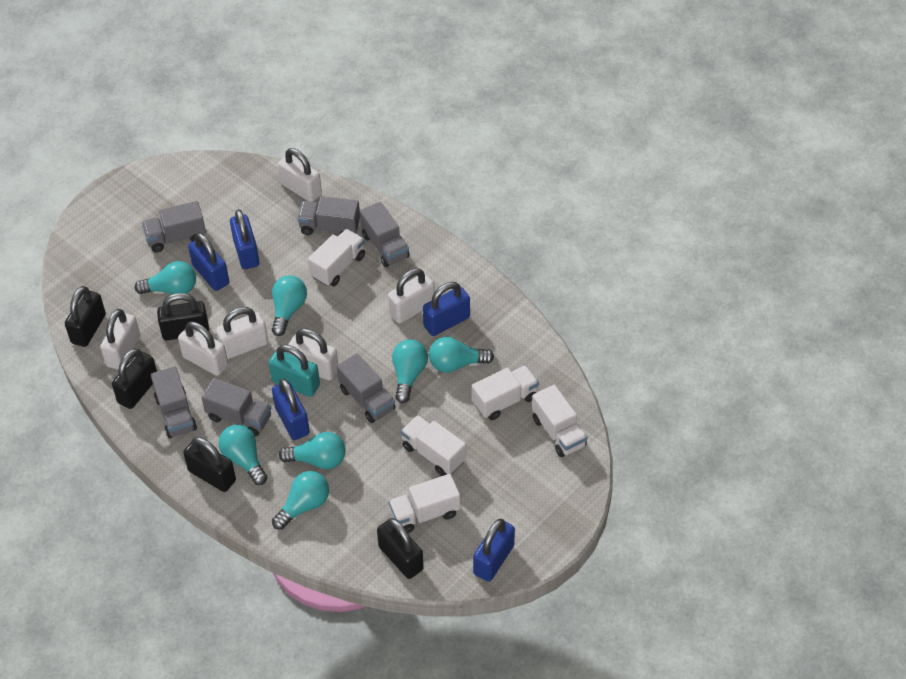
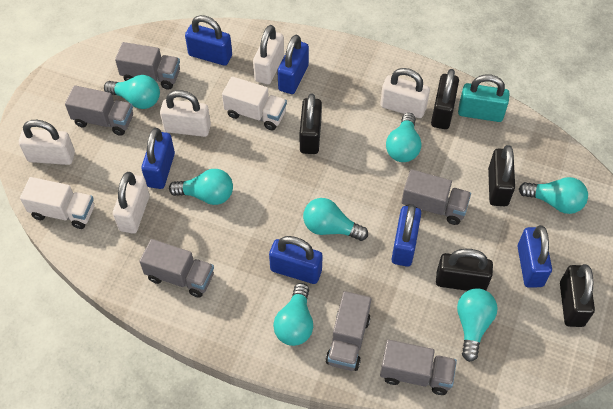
blue padlock: [188,233,229,291] [230,209,259,269] [272,379,310,440] [423,282,470,336] [473,519,515,582] = 5 -> [141,128,175,189] [185,15,232,66] [269,236,323,284] [277,35,309,94] [392,204,421,267] [517,225,552,288] = 6
white padlock: [100,309,140,370] [178,322,228,376] [216,307,268,359] [278,148,322,202] [288,328,338,380] [388,268,435,324] = 6 -> [19,120,75,165] [113,172,150,234] [160,90,211,137] [253,25,284,84] [380,68,430,118] = 5
white truck: [308,229,365,286] [389,474,460,533] [401,415,466,476] [472,365,539,420] [532,385,587,457] = 5 -> [20,177,94,229] [222,76,287,130] = 2

